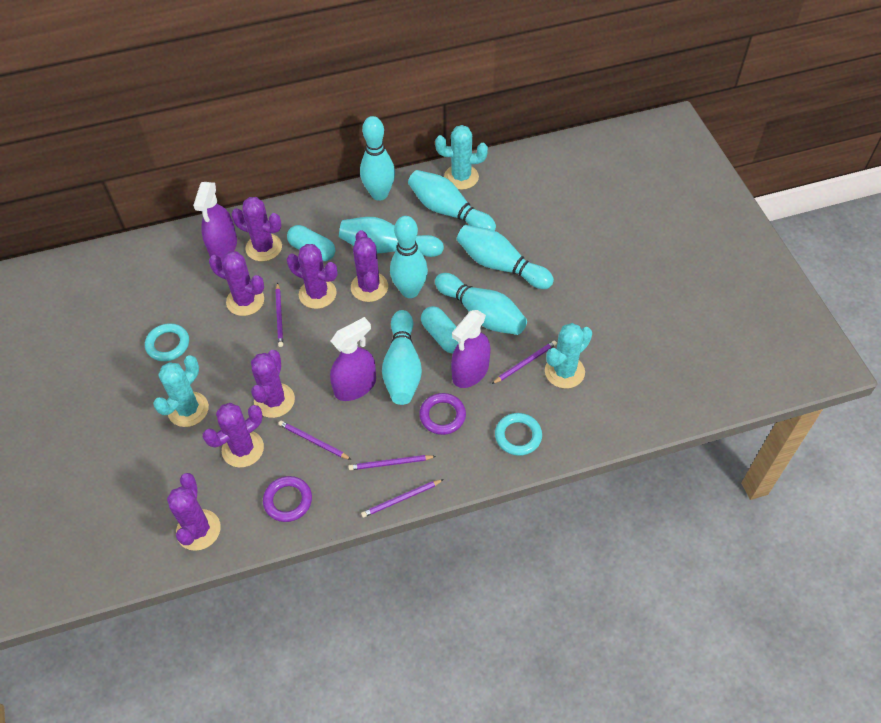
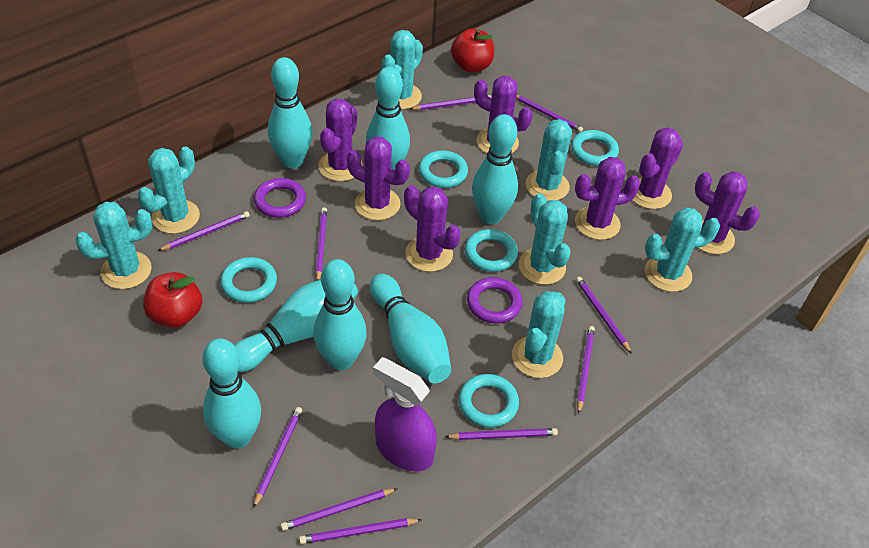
purple pencil: [275,283,283,347] [278,420,352,460] [348,455,436,470] [361,479,444,518] [492,341,557,384] = 5 -> [158,211,250,251] [253,407,302,509] [281,488,398,531] [299,518,422,544] [316,208,327,281] [410,95,492,110] [445,428,558,440] [516,95,583,132] [576,277,632,354] [577,326,595,414] = 10
purple spray bottle: [193,182,237,261] [330,317,376,401] [451,310,490,388] = 3 -> [373,357,437,472] = 1
red apple: none = 0 -> [143,272,202,328] [451,28,494,72] = 2
turquoise cactus: [153,355,209,427] [435,125,488,190] [545,323,592,389] = 3 -> [75,202,152,289] [138,147,200,234] [382,30,423,109] [512,291,565,378] [519,193,571,285] [525,119,572,201] [645,207,720,292] = 7
turquoise capsule: [287,225,335,261] [421,306,459,353] = 2 -> none = 0
turquoise ring: [145,323,189,361] [495,413,542,456] = 2 -> [220,257,277,303] [419,150,468,188] [459,374,519,428] [465,229,518,272] [571,130,619,166] = 5

